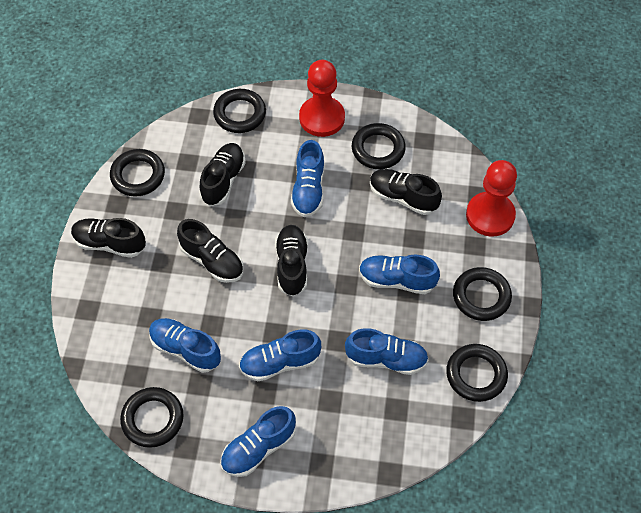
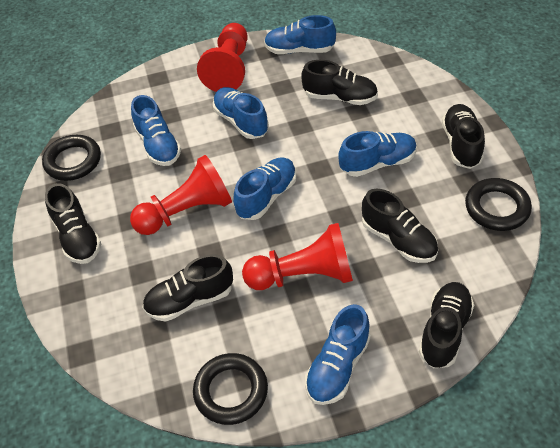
black ring: [110,149,165,196] [120,387,183,448] [213,89,266,133] [352,123,406,169] [446,344,508,402] [453,267,512,321] = 6 -> [42,135,101,181] [193,353,268,425] [465,178,532,231] = 3
black shoe: [71,218,146,258] [177,219,244,283] [199,143,246,206] [275,225,308,296] [370,169,442,215] = 5 -> [45,183,101,264] [142,254,233,321] [301,60,378,105] [362,189,438,263] [419,282,474,369] [442,104,485,169] = 6
red pawn: [299,60,345,137] [466,160,517,236] = 2 -> [130,155,232,235] [197,23,248,92] [242,223,353,290] = 3

